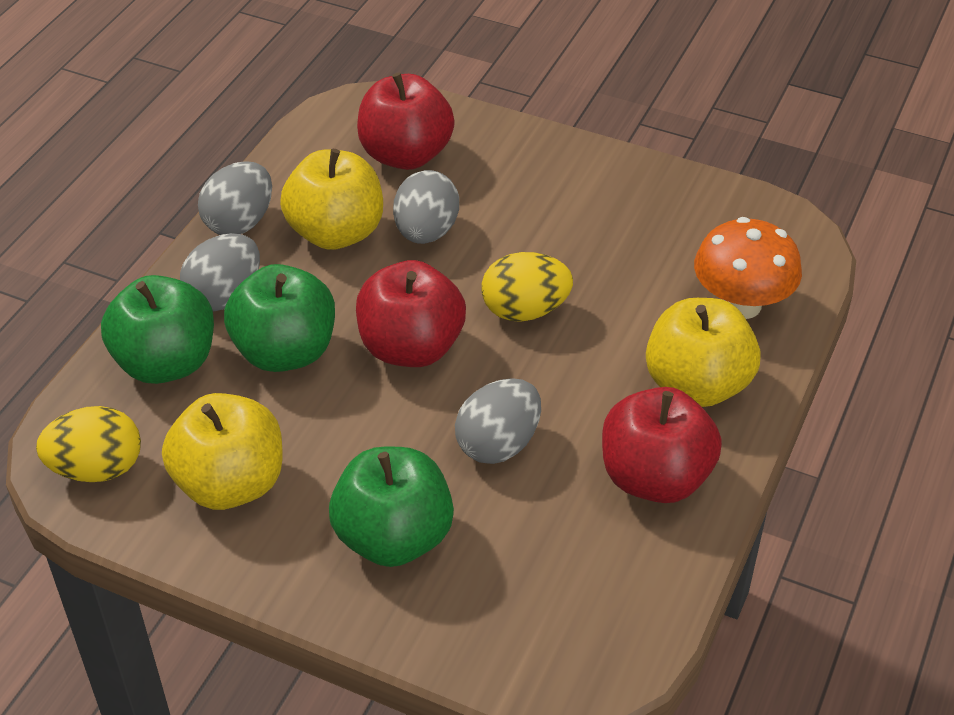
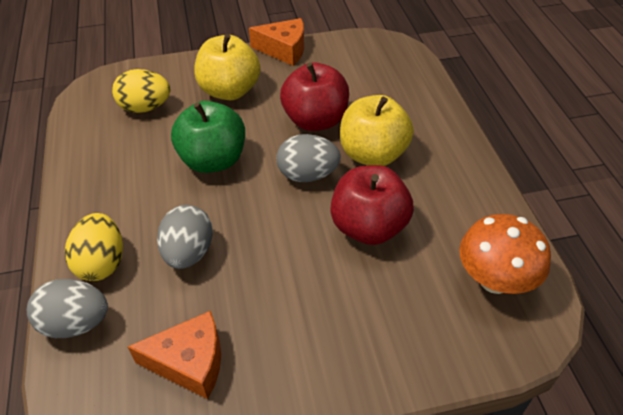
green apple: [101,275,214,384] [224,264,335,372] [329,447,454,567] = 3 -> [171,101,245,173] = 1
grey egg: [180,233,260,311] [198,161,272,235] [393,170,459,244] [455,378,541,464] = 4 -> [27,279,108,338] [157,205,213,269] [277,134,341,182] = 3
orange cheese: none = 0 -> [128,311,221,399] [249,18,304,66] = 2
red apple: [356,260,466,367] [357,72,455,170] [602,387,722,503] = 3 -> [280,62,349,131] [330,165,414,245] = 2
yellow apple: [162,393,283,510] [280,149,383,250] [646,298,761,407] = 3 -> [194,34,261,101] [340,95,414,166] = 2

